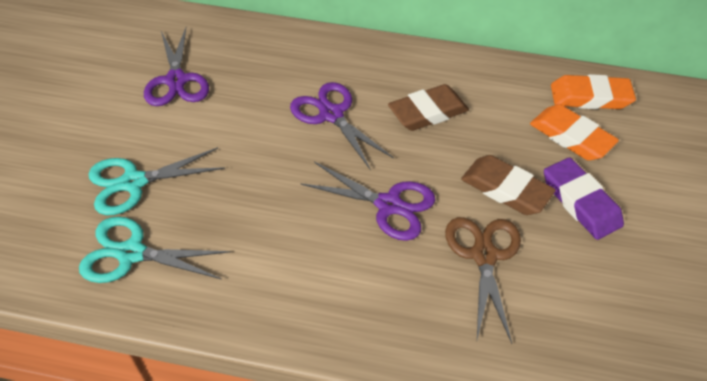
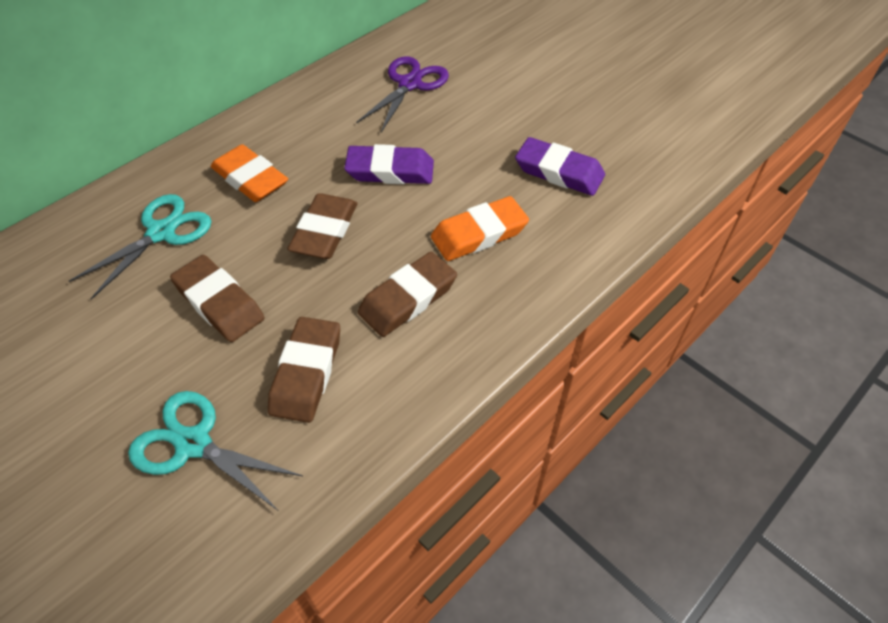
brown eraser: [388,84,469,131] [461,155,556,215] = 2 -> [170,255,264,342] [268,317,340,423] [287,193,358,259] [358,252,457,337] = 4
brown scissors: [445,217,521,344] = 1 -> none = 0
purple eraser: [544,157,624,240] = 1 -> [344,144,434,184] [515,137,605,196] = 2
purple scissors: [144,28,209,106] [290,82,394,170] [301,162,435,241] = 3 -> [356,56,449,133] = 1

